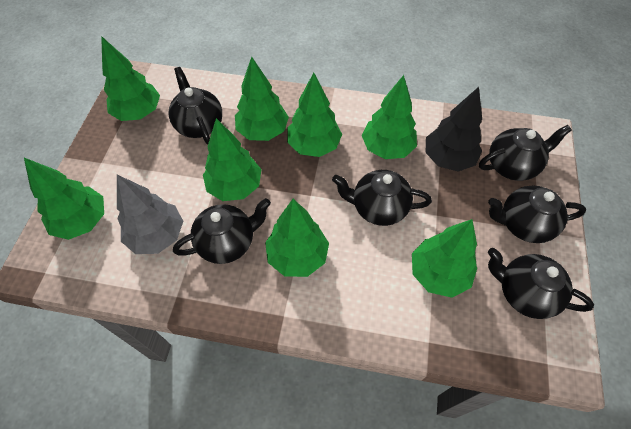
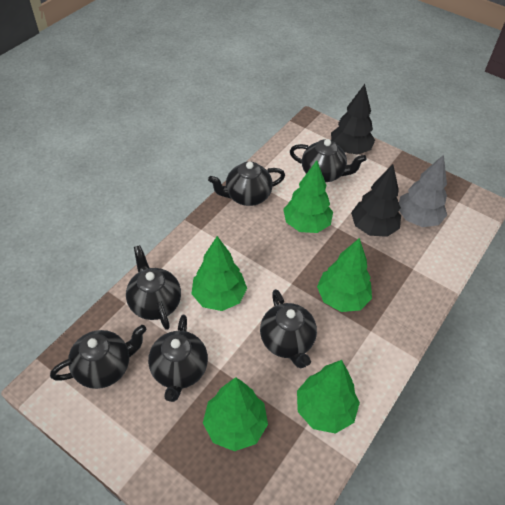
black tree: [426,87,482,172] = 1 -> [331,84,375,155] [351,164,401,237] = 2
green tree: [24,158,104,240] [101,36,160,121] [203,118,262,201] [235,57,289,141] [265,199,329,277] [287,73,342,157] [362,75,417,159] [412,219,477,298] = 8 -> [192,236,247,311] [203,377,268,451] [283,160,333,233] [297,360,360,434] [317,238,372,312] = 5

